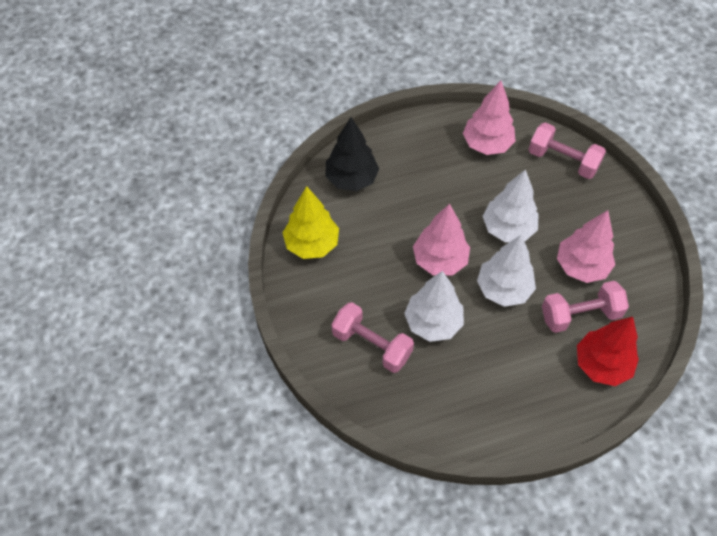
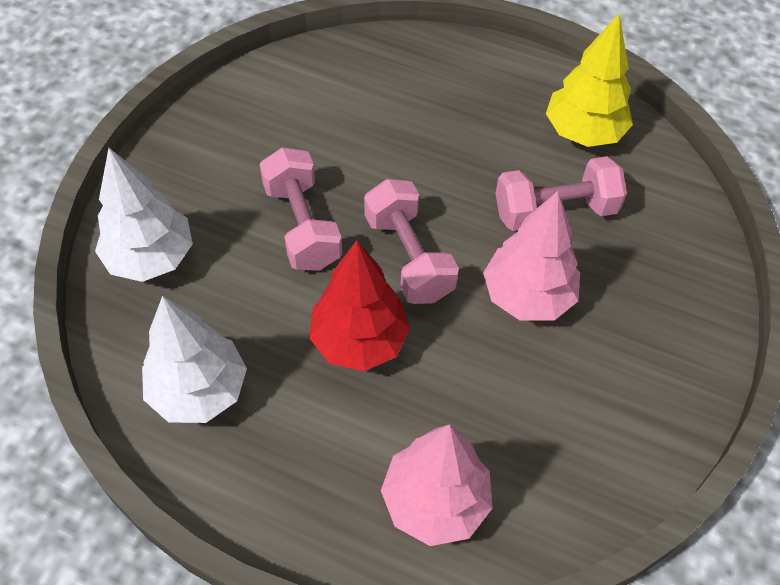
black tree: [325,117,379,191] = 1 -> none = 0
pink tree: [413,204,470,275] [463,81,516,155] [557,210,615,283] = 3 -> [381,424,493,546] [483,191,580,321] = 2
white tree: [404,271,464,342] [477,235,536,307] [483,169,538,242] = 3 -> [95,148,193,282] [142,296,247,423] = 2

